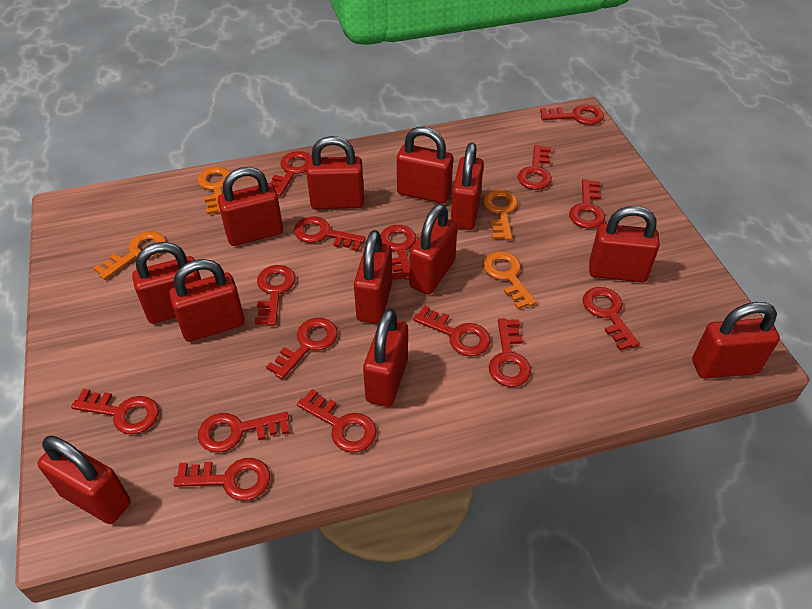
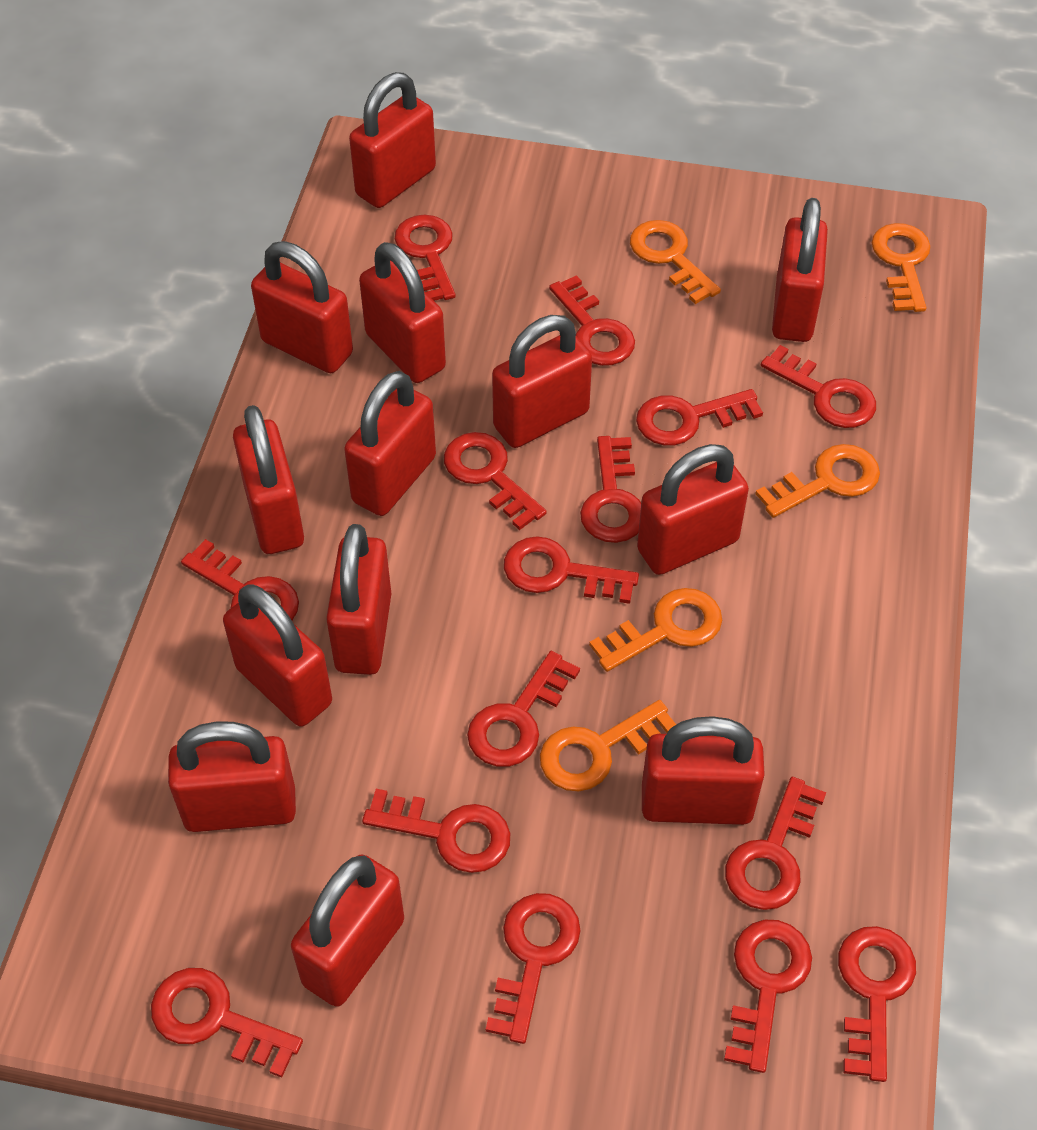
orange key: [93,231,166,280] [197,167,231,215] [483,189,518,240] [483,251,536,309] = 4 -> [540,700,676,792] [589,588,722,672] [630,220,721,304] [756,444,880,518] [872,223,930,312] = 5
red padlock: [37,436,131,524] [132,242,201,324] [169,259,245,342] [218,167,283,246] [306,136,364,209] [354,230,392,324] [363,309,408,407] [397,127,453,203] [410,204,458,294] [451,142,484,230] [589,206,660,282] [692,302,780,378] = 12 -> [168,722,296,832] [223,584,332,727] [233,405,304,554] [251,241,353,373] [291,854,404,1007] [326,524,391,675] [344,371,436,516] [349,72,436,208] [359,242,446,383] [492,315,592,448] [637,444,749,575] [642,716,765,825] [772,198,828,342] = 13

